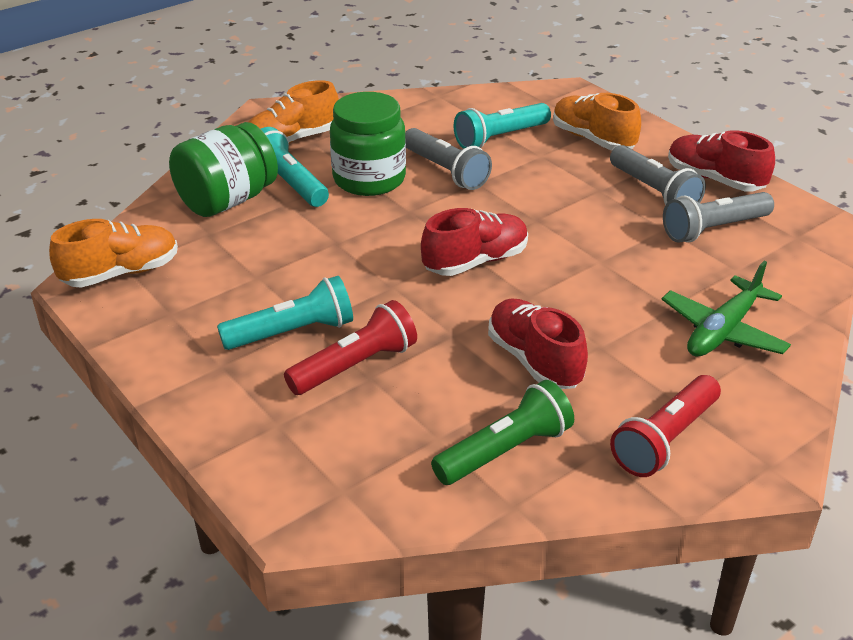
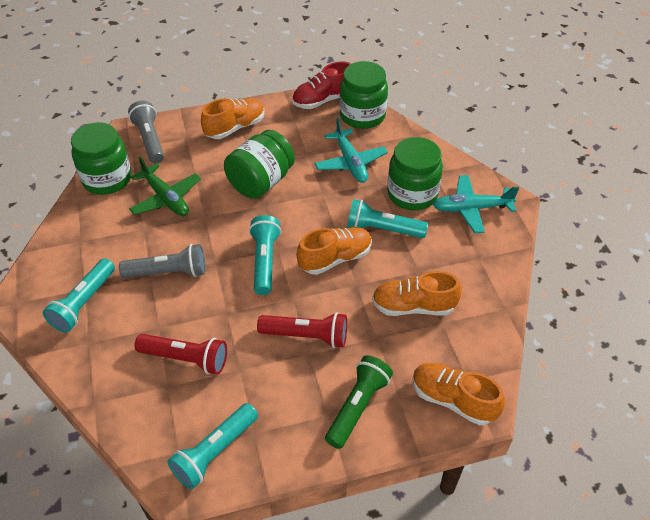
green jar: [169,122,278,217] [330,92,406,196] = 2 -> [71,122,132,195] [224,130,295,199] [339,61,388,129] [387,137,443,210] = 4
grey flashlight: [405,128,492,190] [610,145,706,205] [663,192,774,242] = 3 -> [119,244,205,278] [128,101,164,164] = 2
orange shoe: [49,219,178,287] [249,80,339,143] [553,93,641,150] = 3 -> [201,98,265,139] [297,227,372,275] [372,271,462,316] [412,363,505,425] = 4
red shoe: [421,208,528,276] [488,299,588,389] [668,130,775,191] = 3 -> [292,61,350,109] = 1
turquoise flashlight: [217,276,353,350] [261,127,329,207] [454,103,551,149] = 3 -> [43,258,115,333] [167,403,258,489] [249,215,281,295] [347,199,428,238] = 4
turquoise plane: none = 0 -> [315,118,388,183] [433,175,519,233] = 2

